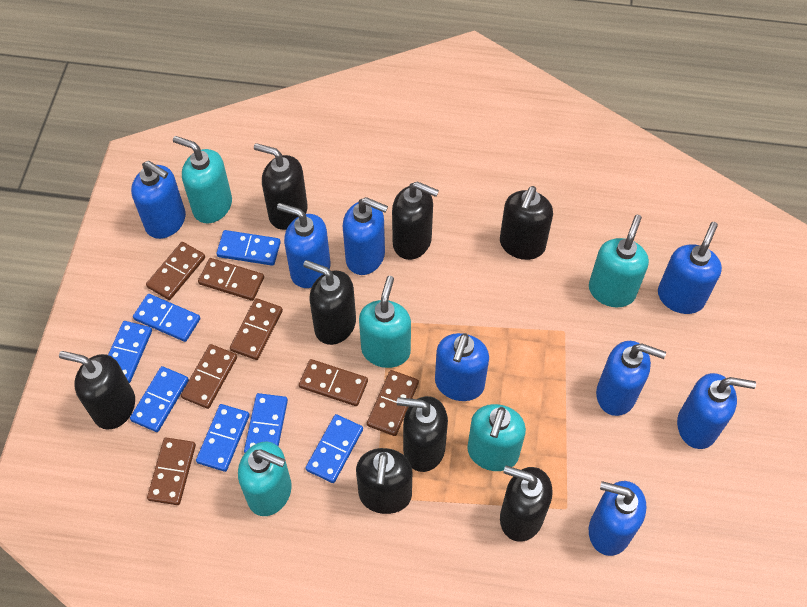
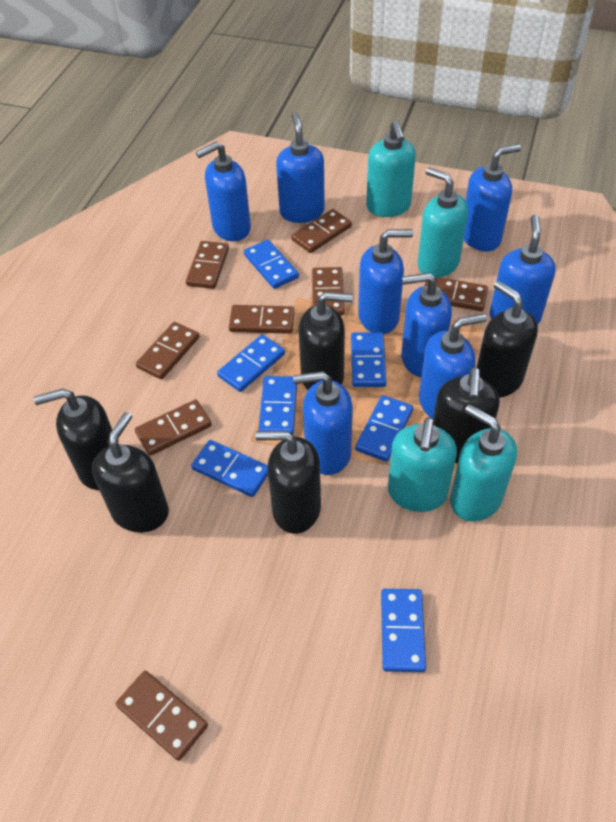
black soap dispenser: [59,351,135,429] [254,143,308,230] [303,260,356,345] [356,448,412,514] [392,181,439,260] [397,396,448,472] [500,186,553,260] [500,465,553,542] = 8 -> [34,389,112,490] [92,412,169,532] [255,431,321,534] [299,292,353,390] [433,367,500,463] [477,281,538,398] = 6
brown domino: [146,242,205,300] [147,438,196,505] [181,344,237,409] [198,258,264,301] [230,298,283,360] [299,359,368,406] [367,370,419,436] = 7 -> [116,671,208,761] [135,399,212,456] [136,322,199,379] [186,241,229,289] [229,305,295,334] [291,209,352,253] [312,267,344,315] [424,276,488,311] = 8
turquoise soap dispenser: [173,136,232,223] [238,442,292,516] [359,276,411,368] [467,404,526,471] [589,215,649,307] = 5 -> [366,120,416,217] [388,417,457,512] [418,167,468,277] [450,404,517,522] = 4

